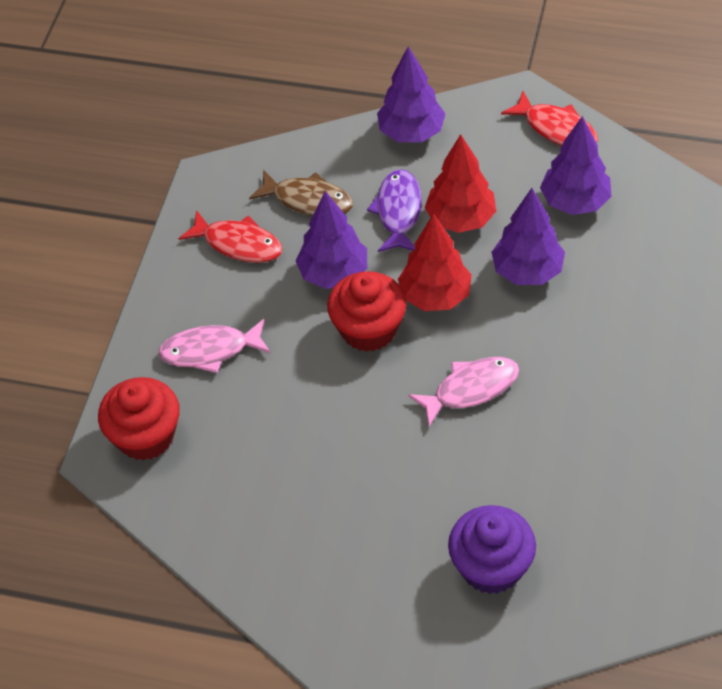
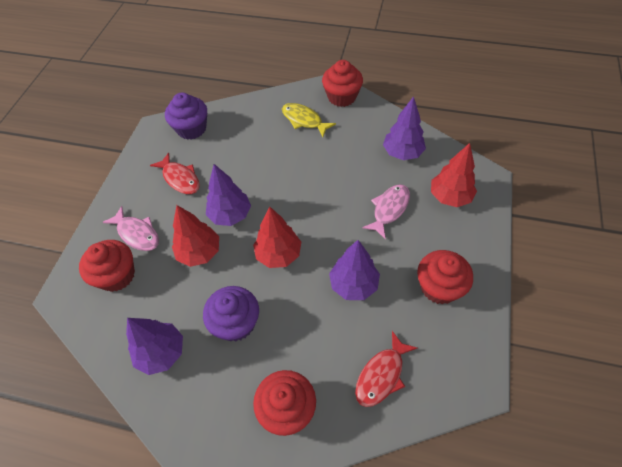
brown fish: [249,170,353,216] = 1 -> none = 0
purple cupcake: [448,505,536,594] = 1 -> [165,92,207,140] [203,286,259,341] = 2
purple fish: [367,169,422,252] = 1 -> none = 0
red cupcake: [98,377,180,461] [327,271,406,352] = 2 -> [79,240,135,292] [253,370,316,436] [322,60,363,107] [417,250,473,304] = 4
red tree: [398,213,472,311] [425,134,496,233] = 2 -> [172,205,219,267] [253,206,301,268] [431,143,477,207] = 3
yellow fish: none = 0 -> [282,103,336,137] = 1

